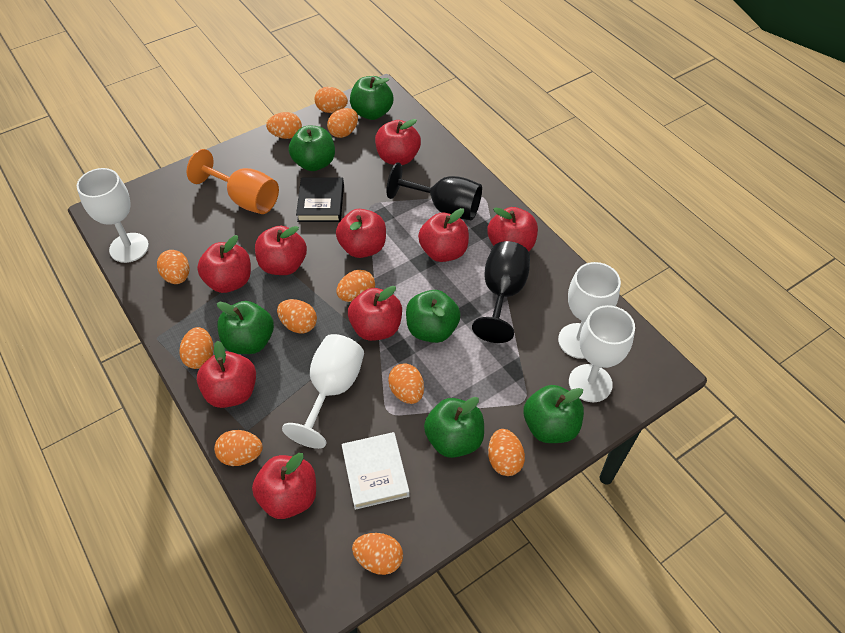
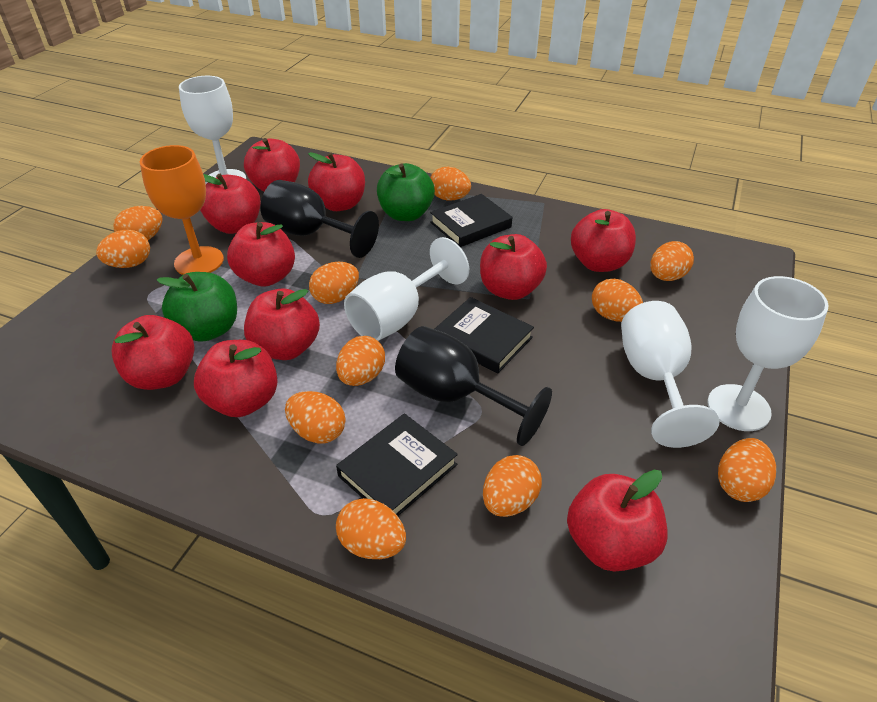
black book: [296,178,344,222] = 1 -> [336,413,458,516] [430,194,512,247] [435,297,534,374] = 3
green apple: [217,301,274,354] [289,126,335,171] [350,76,393,120] [406,290,461,343] [424,397,484,458] [523,385,584,443] = 6 -> [157,272,237,342] [377,163,435,221] = 2
red apple: [197,235,251,293] [197,341,256,408] [252,453,316,519] [255,226,307,275] [336,209,386,258] [348,286,402,341] [375,119,421,165] [418,208,469,262] [487,207,538,251] = 9 -> [111,315,194,390] [194,340,278,417] [200,173,260,234] [227,222,295,287] [244,138,300,192] [244,288,320,360] [308,152,365,211] [480,234,547,300] [567,470,667,571] [571,209,636,272] = 10
white book: [341,432,410,510] = 1 -> none = 0

